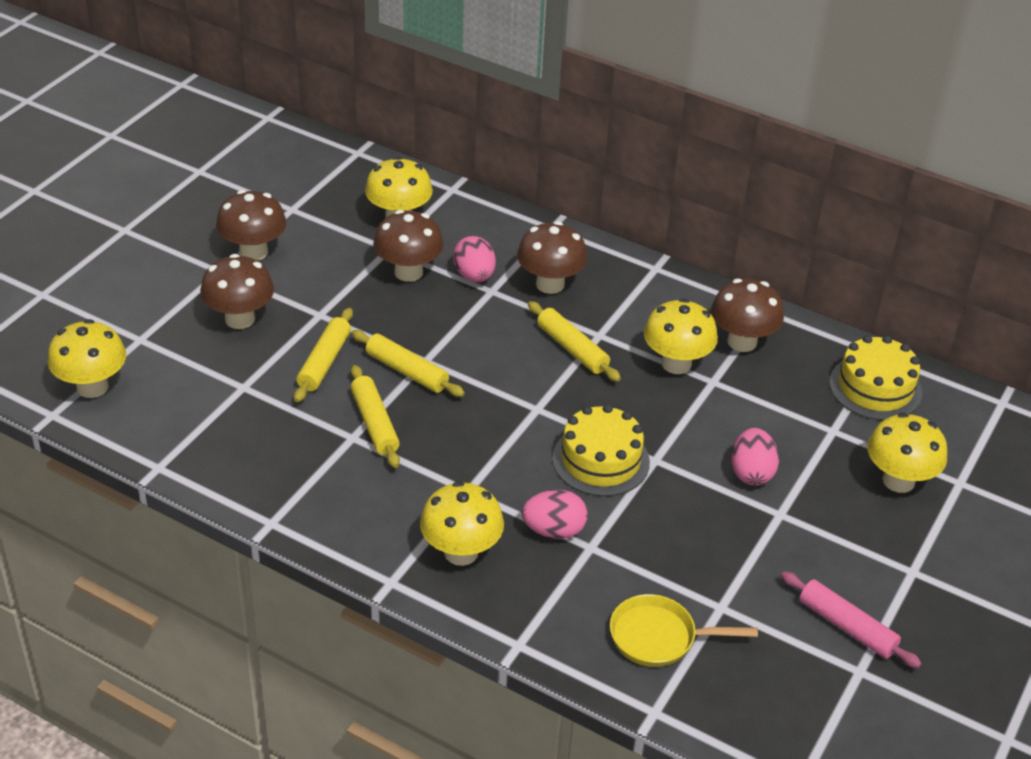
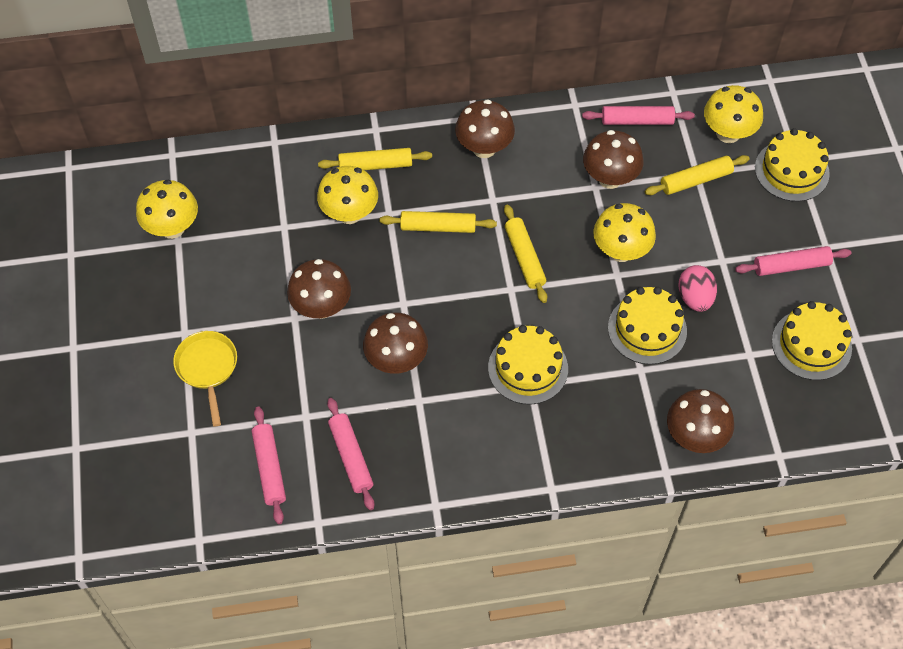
pink egg: [453,236,496,282] [522,489,588,539] [731,428,779,486] = 3 -> [678,265,717,312] = 1
pink rolling pin: [781,571,922,668] = 1 -> [252,407,286,524] [327,398,375,510] [582,106,695,125] [735,246,852,276] = 4
yellow cake: [552,404,650,496] [829,335,922,420] = 2 -> [488,325,568,405] [608,287,687,365] [755,128,830,202] [772,301,852,380] = 4
yellow mushroom: [48,319,126,398] [365,156,433,218] [420,481,504,566] [644,298,718,374] [867,412,947,493] = 5 -> [136,180,198,239] [317,166,378,224] [593,203,656,262] [704,85,763,143] = 4

